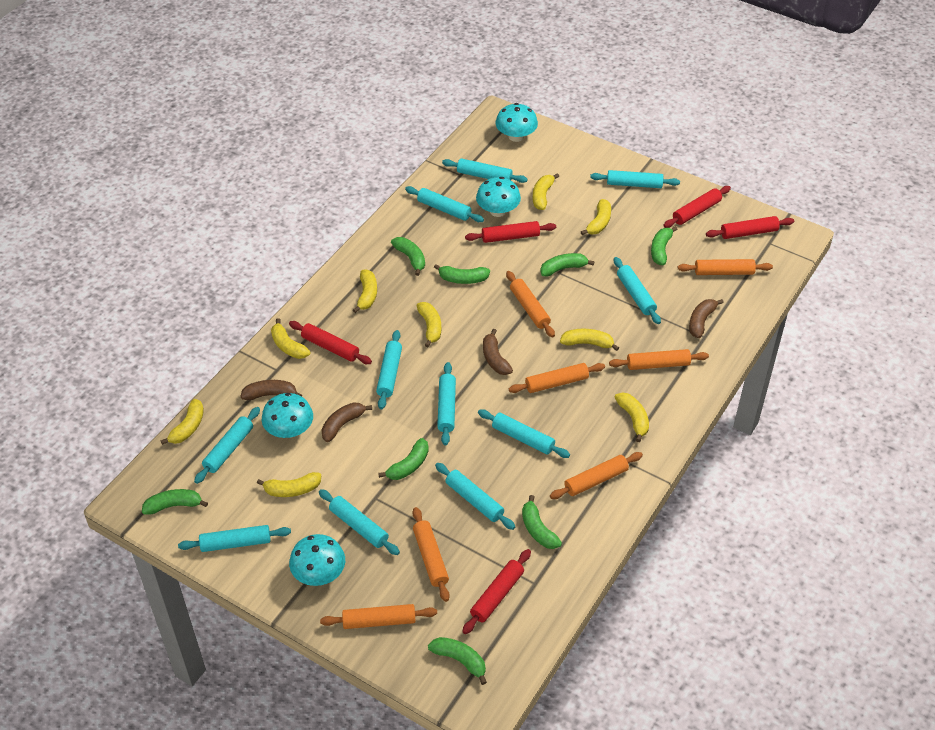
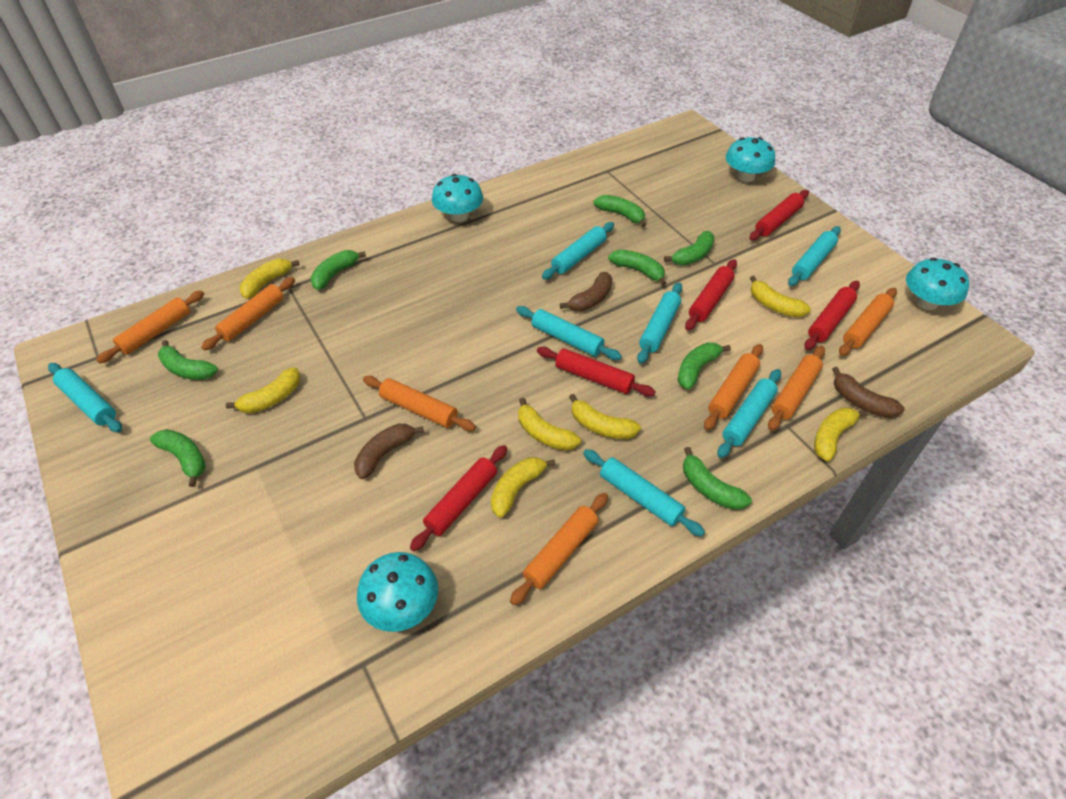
brown banana: [241,380,302,400] [321,402,372,442] [483,329,513,375] [689,299,724,338] = 4 -> [354,424,424,479] [560,272,612,312] [832,367,904,418] = 3
turquoise rolling pin: [178,525,291,552] [194,407,260,484] [319,489,400,555] [376,330,402,409] [405,186,484,222] [435,463,515,530] [437,362,456,445] [442,158,528,183] [478,409,570,458] [590,170,680,188] [614,257,661,324] = 11 -> [48,363,122,432] [516,306,622,360] [542,222,614,279] [583,449,705,537] [637,283,682,364] [717,369,781,458] [788,226,841,286] = 7
yellow banana: [161,399,204,445] [257,472,321,497] [271,318,310,359] [353,269,377,313] [417,302,441,347] [533,173,559,210] [560,329,619,351] [581,199,611,235] [614,392,649,442] = 9 -> [226,367,301,414] [240,258,300,299] [491,457,556,518] [518,398,581,451] [569,394,641,439] [750,276,811,318] [814,407,868,461] = 7

